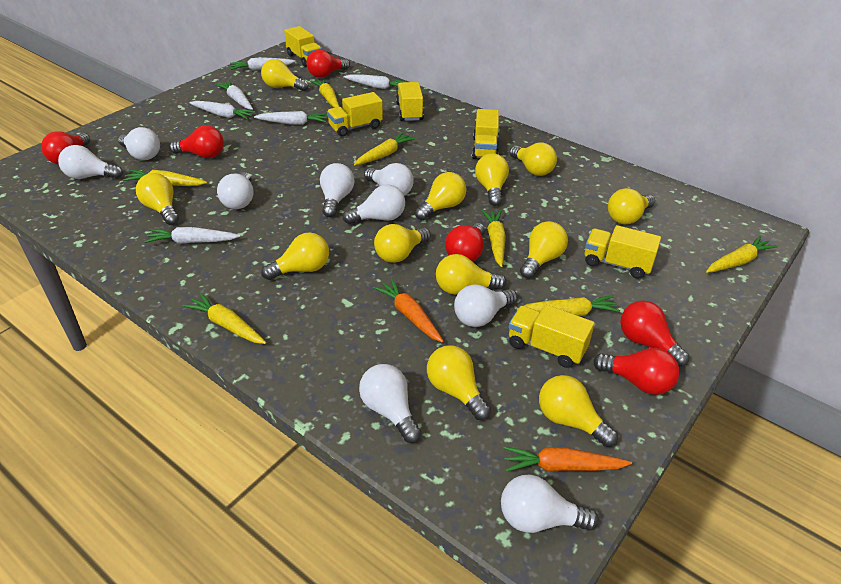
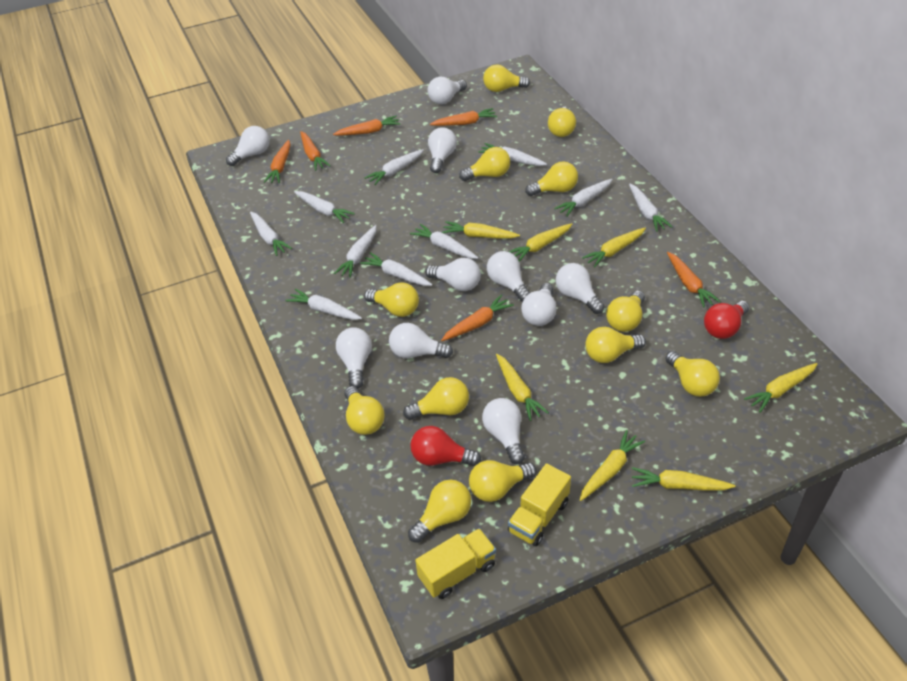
orange carrot: [373,279,444,343] [503,447,632,472] = 2 -> [264,140,290,183] [300,131,330,171] [333,116,401,136] [430,108,497,126] [441,295,514,341] [667,252,720,308] = 6
red light bulb: [41,131,90,164] [169,125,224,158] [306,50,350,78] [445,223,485,262] [593,348,680,395] [620,300,689,367] = 6 -> [410,426,481,466] [704,301,749,339] = 2
white carrot: [144,227,240,244] [189,101,256,120] [215,81,253,110] [230,57,296,71] [254,111,327,125] [343,74,407,89] = 6 -> [250,212,292,256] [285,288,362,320] [294,191,355,223] [334,225,376,278] [360,252,432,286] [365,149,424,185] [410,224,478,259] [478,143,547,166] [554,179,613,217] [629,184,673,232] = 10
white light bulb: [58,145,123,179] [118,127,160,160] [217,172,253,209] [320,163,354,217] [343,185,405,224] [359,364,421,443] [364,163,414,196] [454,284,517,327] [501,475,599,533] = 9 -> [226,126,270,166] [336,327,372,389] [389,323,453,359] [425,258,481,291] [428,77,467,104] [428,127,457,173] [482,398,525,464] [487,251,530,302] [521,283,556,326] [556,263,604,314] = 10
yellow truck: [284,26,322,67] [327,92,383,136] [396,82,424,121] [472,109,499,159] [509,305,595,368] [585,225,661,279] = 6 -> [415,528,496,599] [508,463,571,546] = 2

